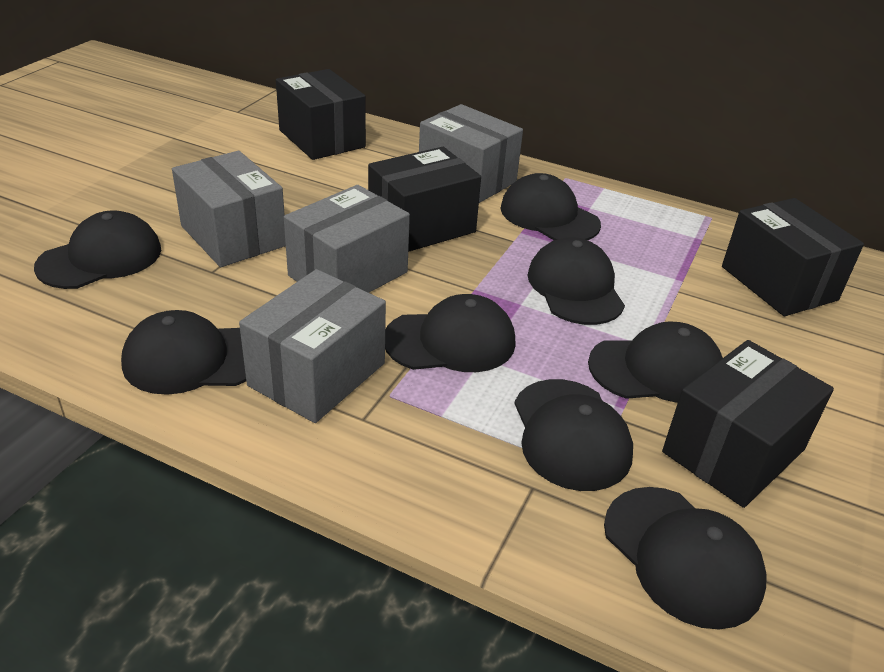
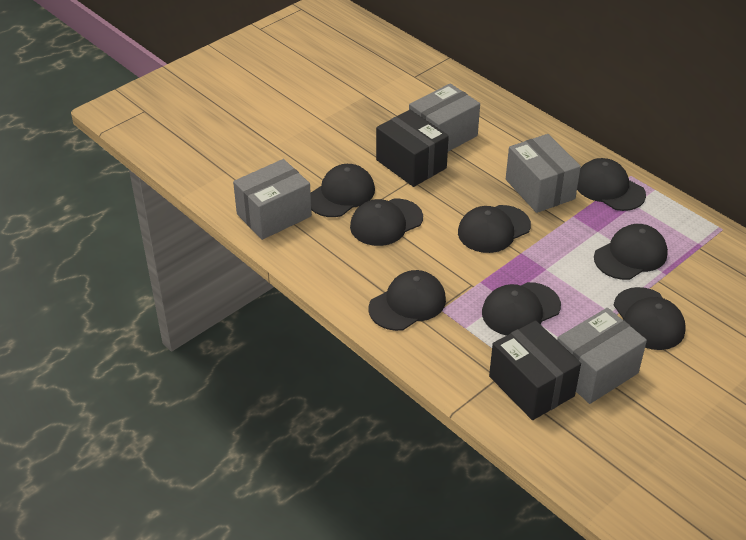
black box: [276,69,366,160] [368,147,481,252] [662,340,834,508] [722,198,864,316] = 4 -> [376,110,449,187] [489,320,581,420] = 2

